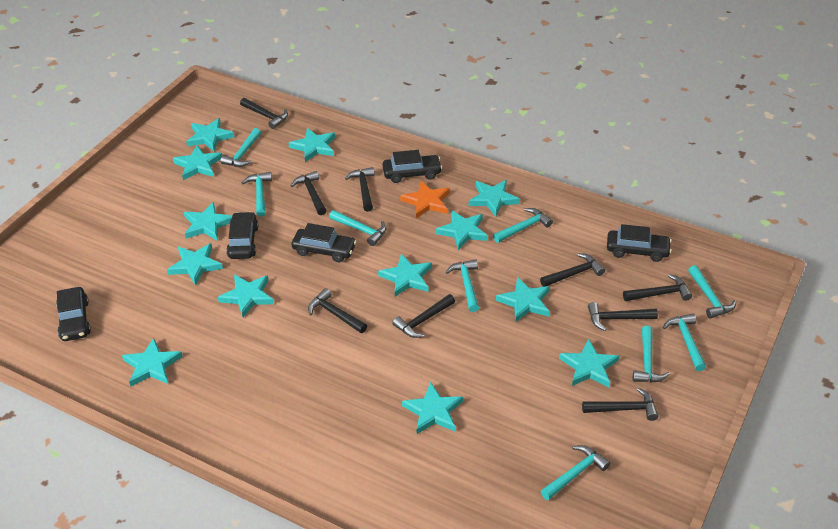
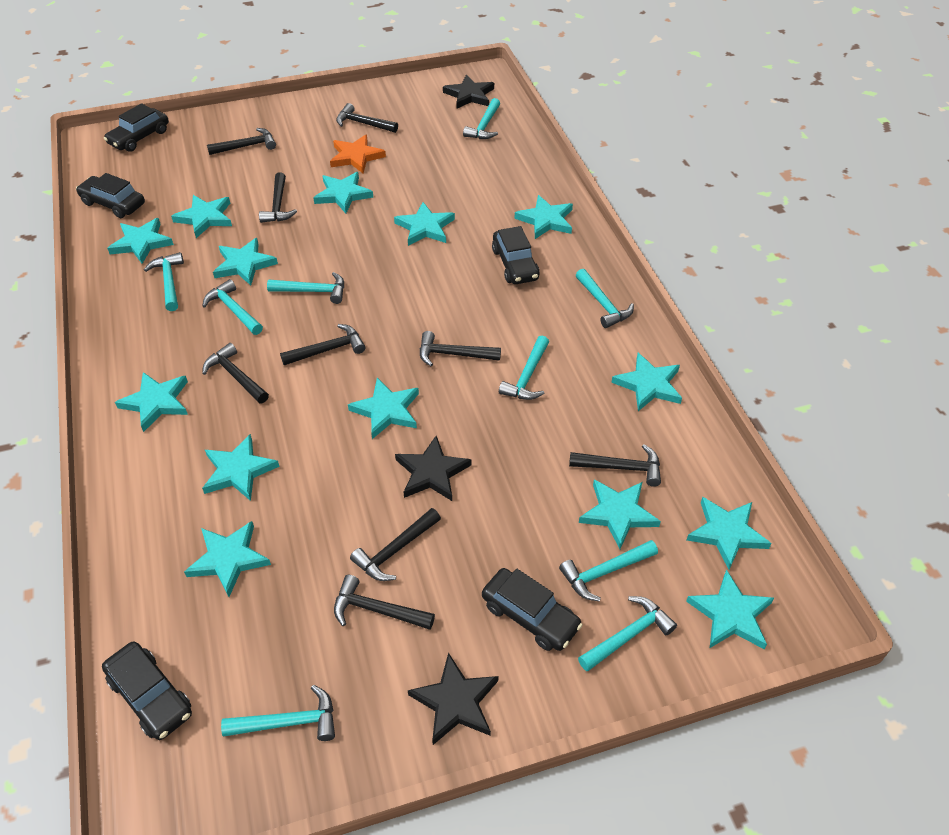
black star: none = 0 -> [395,436,471,501] [408,653,499,745] [443,75,494,108] = 3
turquoise star: [122,338,183,386] [167,243,223,286] [173,145,222,180] [184,202,232,241] [186,118,235,152] [218,274,274,317] [288,128,335,162] [378,254,432,297] [402,382,463,434] [436,210,488,250] [469,180,520,217] [496,277,550,322] [559,339,619,388] = 13 -> [107,218,174,264] [115,372,188,432] [171,195,232,238] [184,521,271,597] [202,434,280,501] [213,238,278,286] [314,172,373,214] [348,378,419,439] [394,202,455,246] [514,195,573,239] [579,479,661,549] [611,353,682,411] [686,570,774,649] [687,497,772,569] = 14

